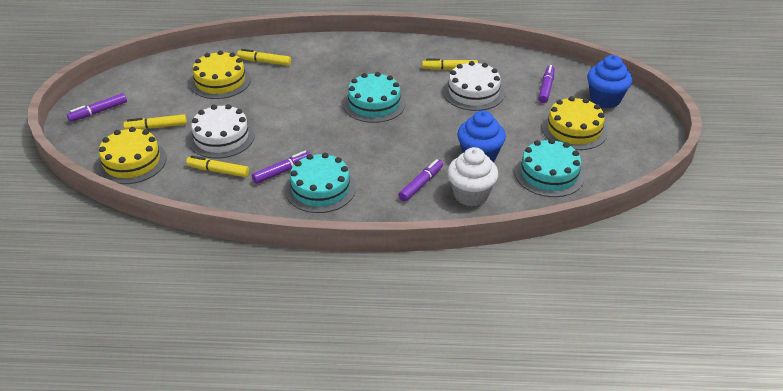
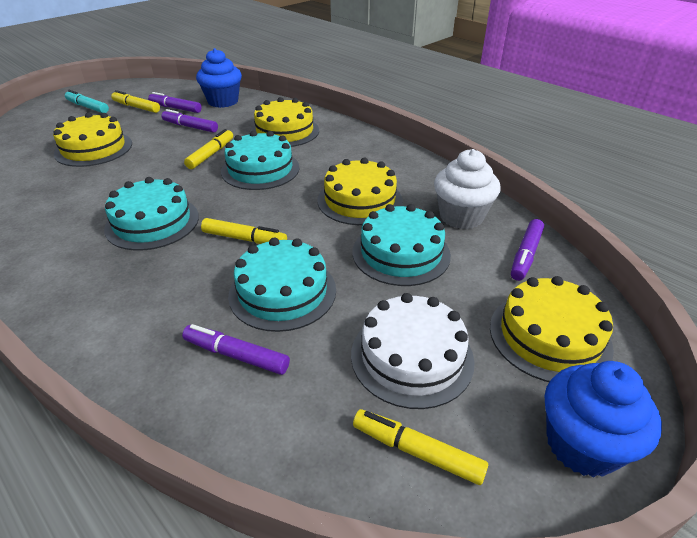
turquoise cake: [285,153,356,213] [343,72,406,123] [515,138,585,197] = 3 -> [104,177,199,251] [221,131,300,190] [228,237,336,332] [353,204,451,286] = 4
turquoise marker: none = 0 -> [65,90,109,113] = 1
white cake: [188,104,255,158] [443,61,505,111] = 2 -> [351,293,475,409] = 1
yellow cake: [97,127,167,184] [190,50,251,99] [542,96,608,150] = 3 -> [53,112,132,167] [250,97,319,147] [317,158,403,225] [490,276,614,382] = 4

